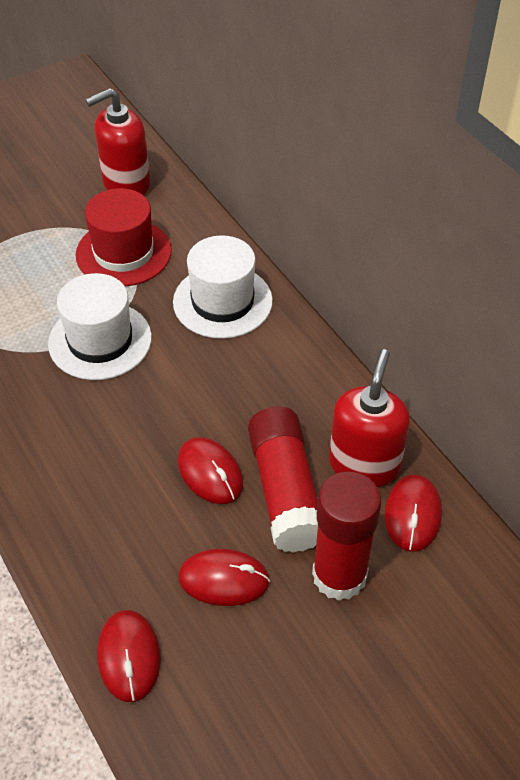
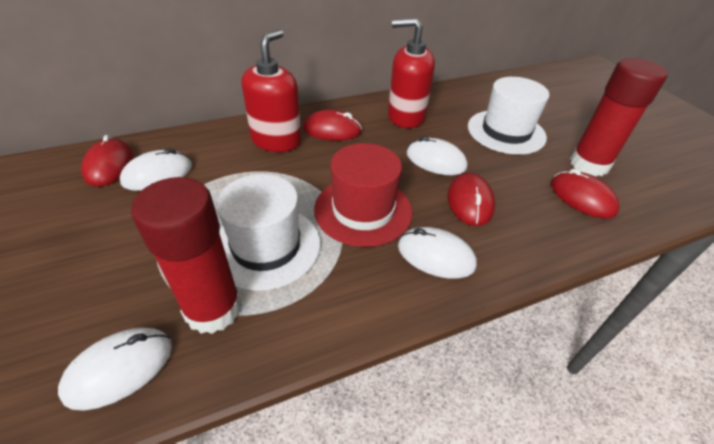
white mouse: none = 0 -> [58,328,172,411] [120,148,192,191] [398,227,477,279] [407,136,468,175] = 4

